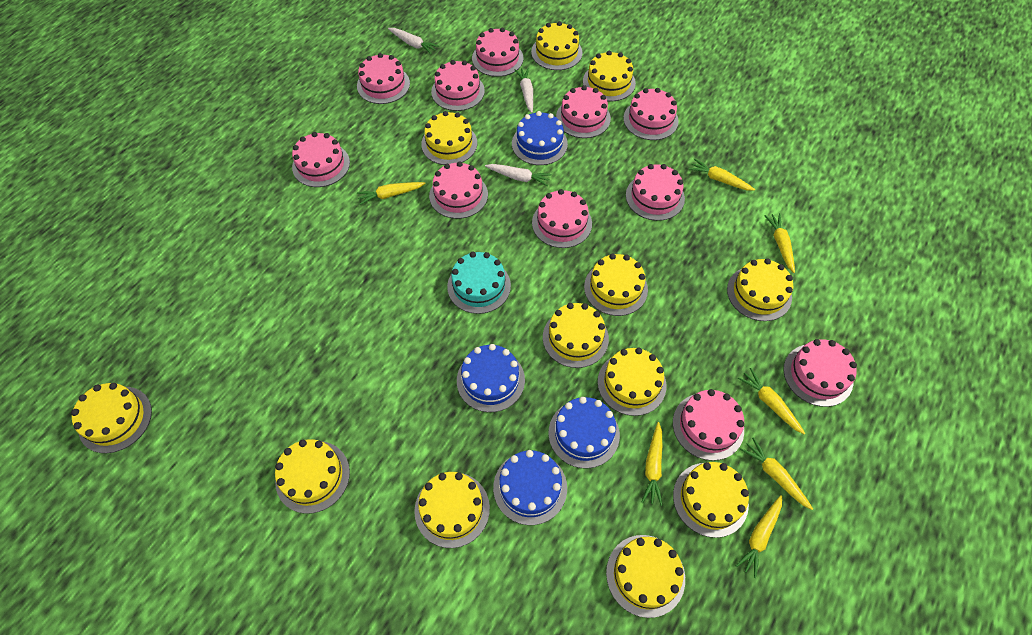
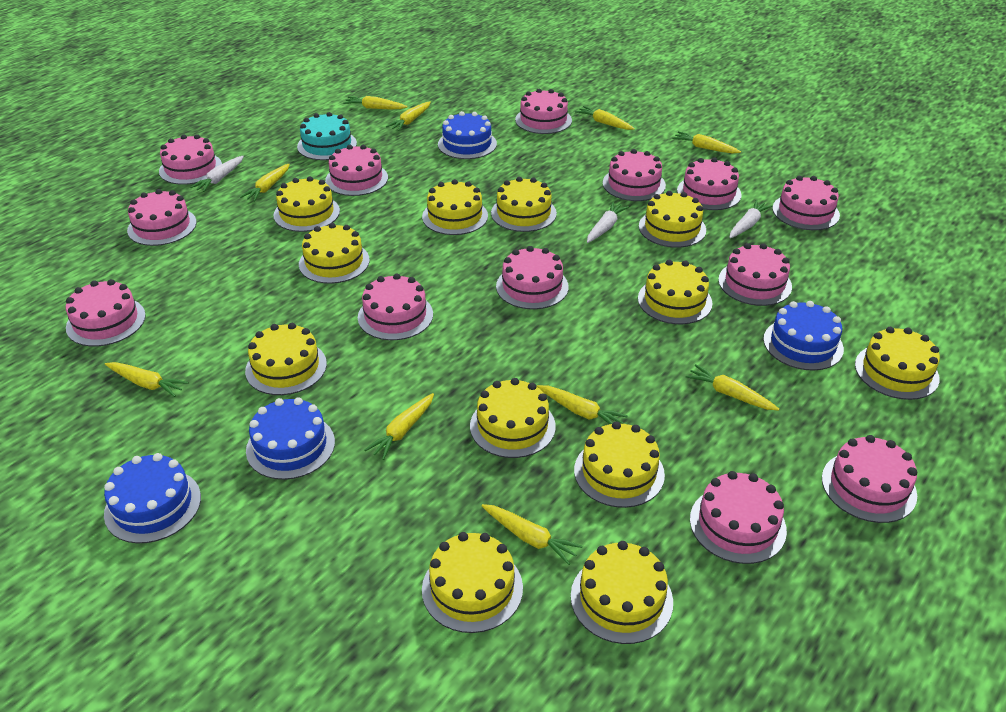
pink cake: [292,132,350,187] [357,53,410,104] [429,161,488,219] [431,60,485,111] [472,28,523,77] [532,189,592,248] [556,85,611,138] [623,88,679,140] [626,164,685,221] [673,389,744,461] [784,339,857,407] = 11 -> [66,279,146,347] [127,189,197,246] [159,134,222,185] [325,145,388,196] [358,273,433,340] [496,246,569,309] [515,89,572,134] [603,149,666,201] [677,157,742,210] [690,471,787,564] [718,243,792,306] [772,176,840,230] [822,435,917,523] = 13
yellow carrot: [356,182,426,205] [642,422,663,506] [689,159,755,191] [736,495,782,578] [738,368,805,434] [740,437,813,510] [764,213,795,273] = 7 -> [105,362,189,397] [240,164,290,202] [343,96,407,109] [365,393,434,460] [386,101,431,131] [481,504,583,565] [537,385,628,424] [575,106,635,130] [673,131,741,154] [686,364,779,411] = 10

